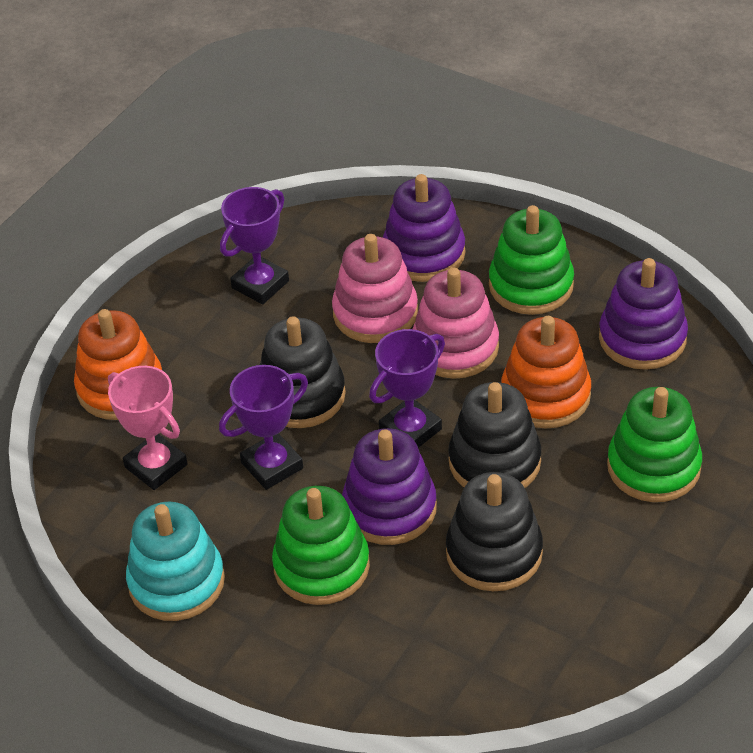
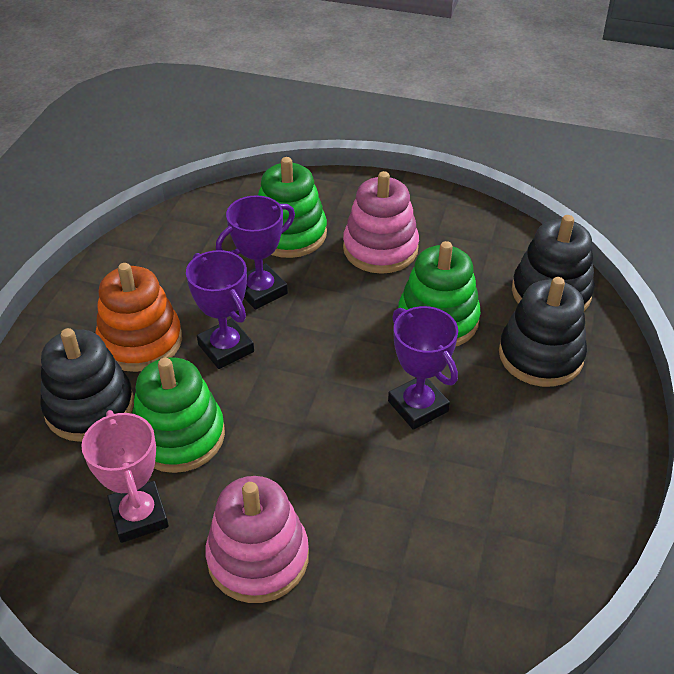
orange stacking toy: [74,309,162,420] [501,316,591,429] = 2 -> [96,263,182,372] = 1
purple stacking toy: [342,428,437,545] [383,174,466,282] [599,258,688,370] = 3 -> none = 0
turquoise stacking toy: [126,502,225,621] = 1 -> none = 0

